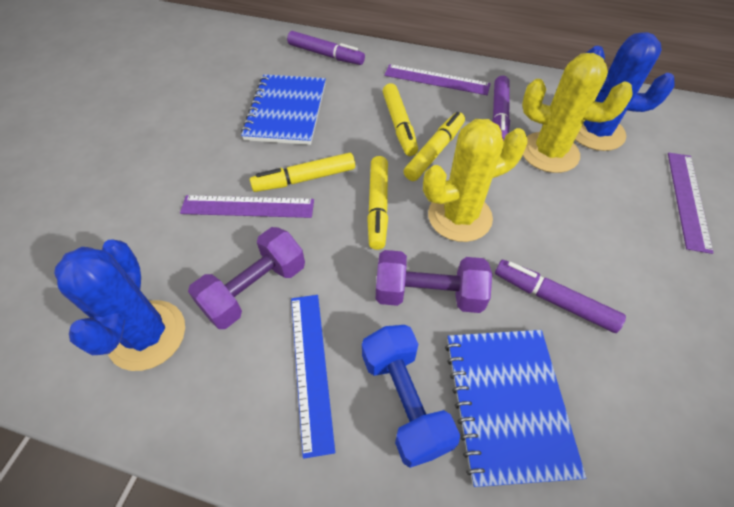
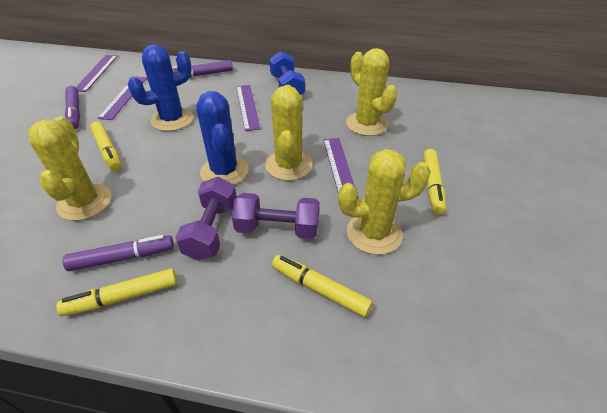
blue notebook: [241,74,326,145] [445,330,586,487] = 2 -> none = 0
blue ruler: [291,295,335,459] = 1 -> none = 0
purple ruler: [180,195,314,218] [384,64,491,95] [668,152,713,254] = 3 -> [76,55,118,92] [98,76,147,120] [236,85,261,131] [323,138,359,199] = 4
yellow cactus: [423,119,528,242] [522,53,632,173] = 2 -> [28,116,111,221] [265,85,312,181] [338,149,431,255] [346,48,397,136] = 4

